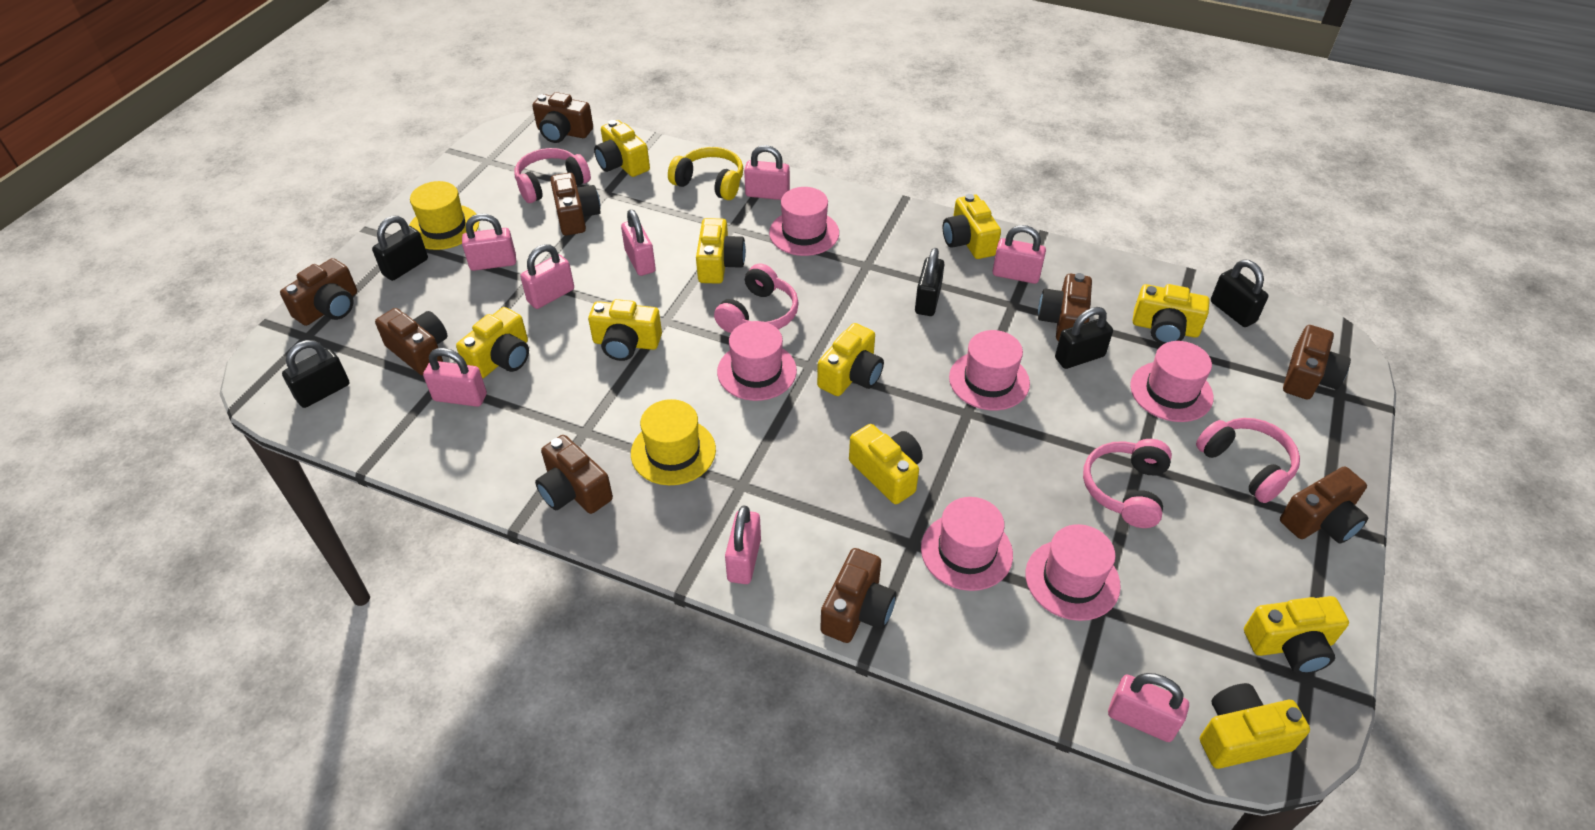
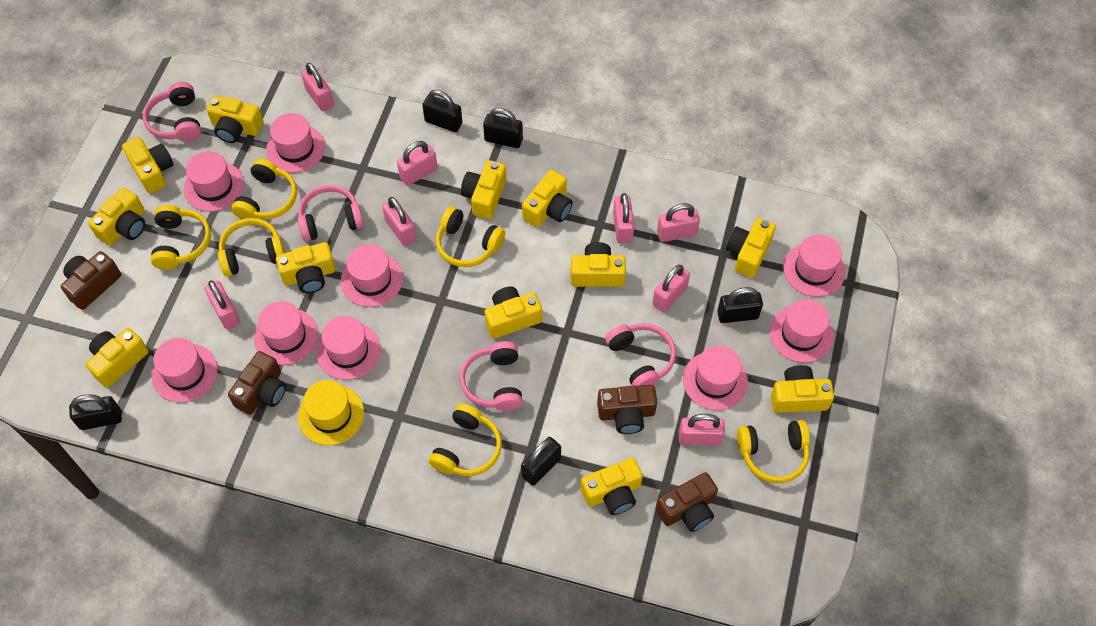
brown camera: [280,258,357,326] [375,308,447,376] [532,92,593,143] [535,435,613,514] [550,173,601,236] [820,548,896,643] [1038,273,1092,341] [1280,466,1368,544] [1283,325,1351,400] = 9 -> [61,251,121,310] [228,351,286,415] [597,385,657,434] [656,472,718,532] = 4
pink hat: [717,321,797,401] [769,187,839,256] [921,497,1013,591] [949,330,1030,410] [1025,524,1121,621] [1130,341,1214,422] = 6 -> [152,338,217,403] [184,151,244,212] [254,301,318,365] [266,113,325,173] [316,316,381,380] [341,244,403,307] [683,346,748,410] [769,299,834,363] [783,234,846,297] = 9
yellow camera: [456,307,529,379] [588,299,662,361] [594,120,650,177] [696,218,746,284] [817,323,884,396] [849,424,923,504] [943,194,1001,259] [1133,284,1210,344] [1200,683,1310,769] [1244,596,1349,674] = 10 -> [86,328,149,388] [88,187,145,245] [122,137,174,194] [206,96,264,143] [276,242,336,293] [461,160,506,219] [485,286,542,339] [522,170,573,227] [571,242,626,287] [581,458,643,515] [726,218,776,278] [771,365,834,413] = 12
yellow hat: [409,181,479,250] [631,399,716,485] = 2 -> [298,380,364,445] = 1
yellow headphones: [668,147,743,200] = 1 -> [151,205,211,270] [218,218,285,277] [231,159,297,219] [429,403,502,476] [436,207,505,267] [737,420,810,483] = 6

